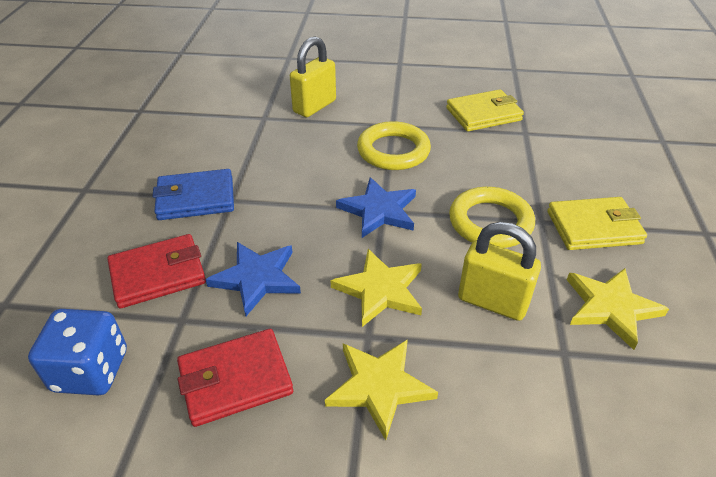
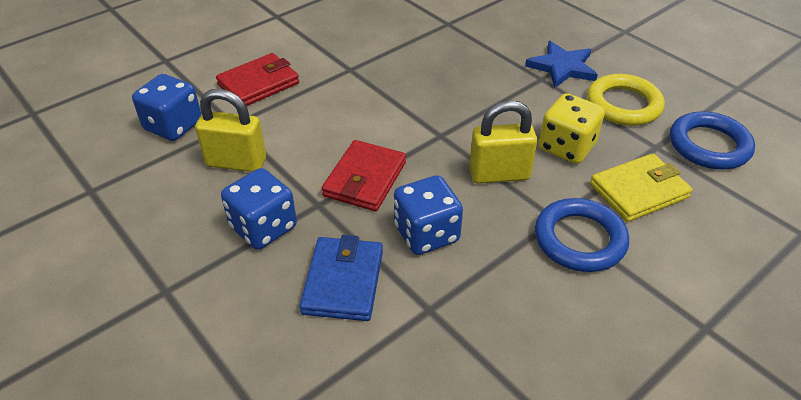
blue dice: [28,309,127,395] = 1 -> [132,74,201,141] [221,168,297,249] [394,175,463,255] = 3
blue ring: none = 0 -> [535,198,629,272] [670,111,755,170] = 2
blue star: [205,242,301,316] [336,177,416,238] = 2 -> [525,41,598,88] = 1
yellow dice: none = 0 -> [539,93,605,164] = 1
yellow ring: [357,121,431,170] [449,187,535,248] = 2 -> [587,74,665,126] = 1
yellow star: [325,339,438,440] [330,249,422,327] [567,268,669,350] = 3 -> none = 0
yellow wallet: [446,89,524,131] [547,197,647,250] = 2 -> [590,153,693,222] = 1

